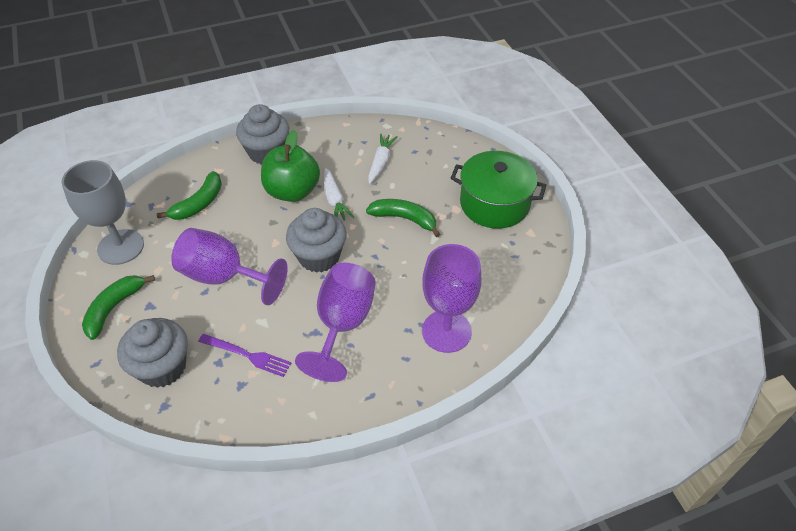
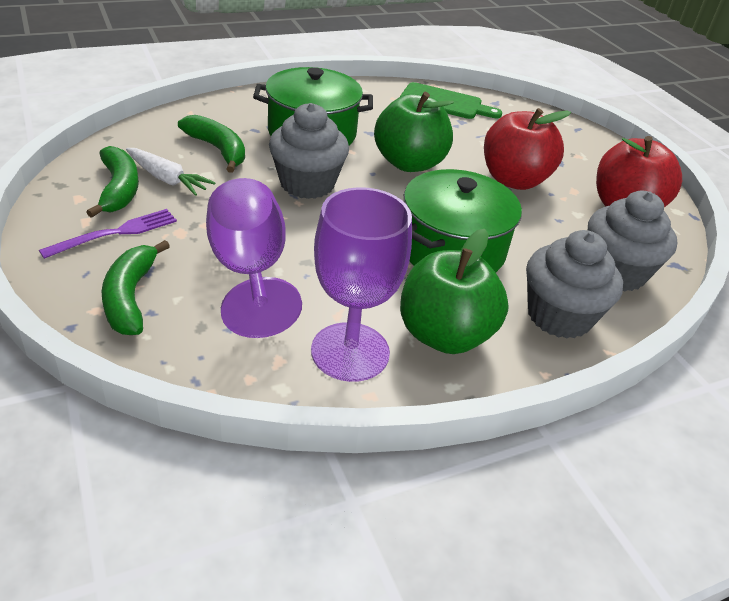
green apple: [261,130,320,202] = 1 -> [374,92,454,172] [400,229,509,354] = 2
green cutting board: none = 0 -> [400,82,502,119] = 1
green pot: [451,151,546,228] = 1 -> [253,67,373,145] [404,169,522,273] = 2
grey goblet: [61,160,144,265] = 1 -> none = 0
purple goblet: [171,228,288,305] [295,263,376,382] [422,244,482,353] = 3 -> [206,178,302,338] [311,187,412,382] = 2
red apple: none = 0 -> [484,108,571,190] [596,136,682,207] = 2
white carrot: [324,168,355,221] [368,133,398,184] = 2 -> [126,148,216,196] = 1

